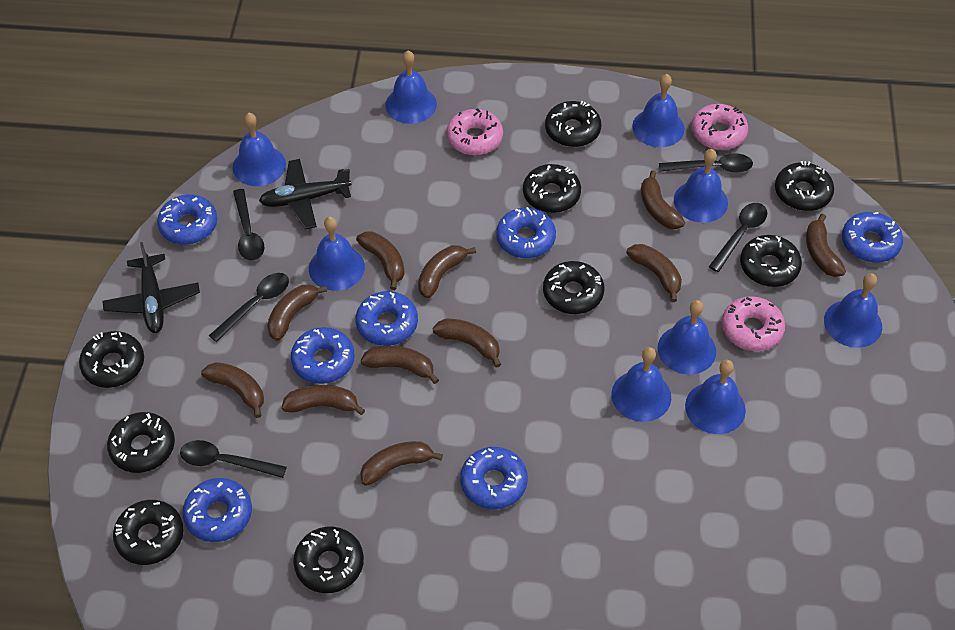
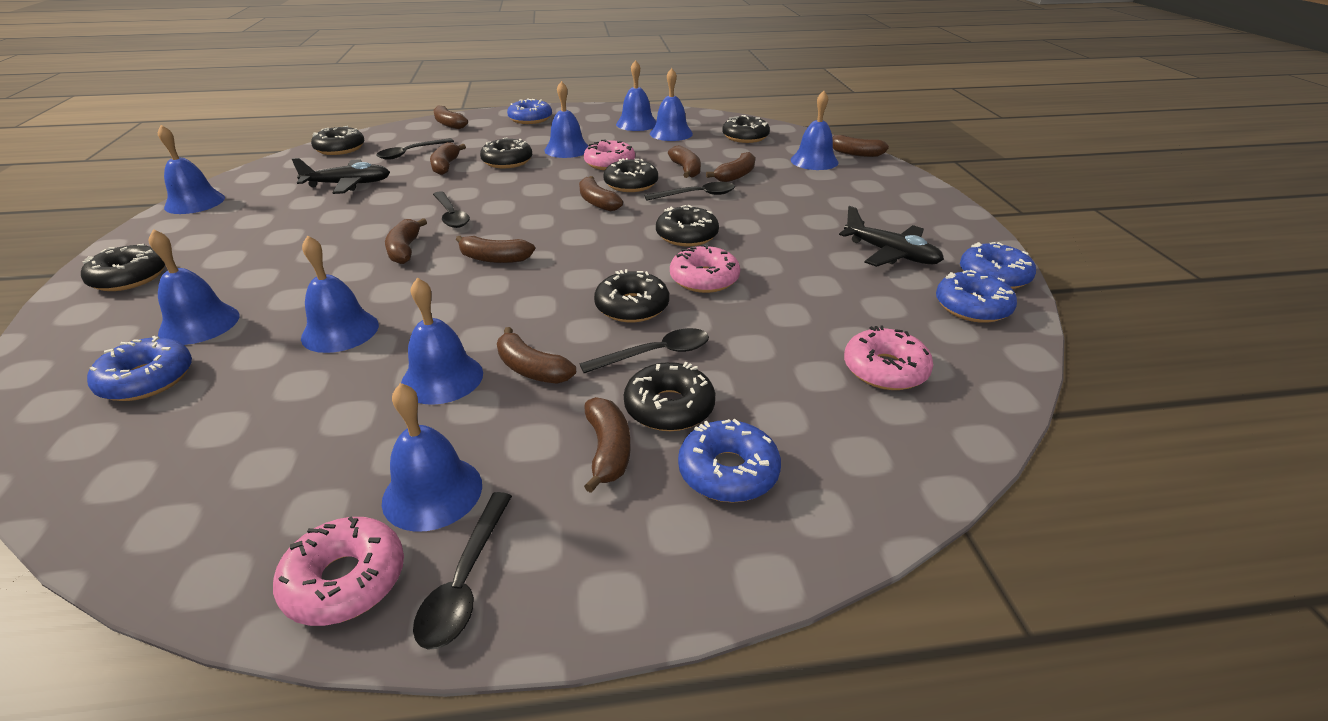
black donut: [79,331,144,388] [107,412,175,473] [113,500,183,565] [293,527,364,593] [523,164,581,213] [543,261,604,314] [545,101,601,147] [740,235,802,287] [775,161,834,211] = 9 -> [81,244,165,291] [311,126,364,155] [480,137,532,168] [594,269,669,322] [603,158,658,192] [624,362,715,431] [656,205,719,246] [722,115,770,143] = 8
blue donut: [157,195,218,245] [183,478,252,542] [291,327,355,384] [356,291,418,346] [460,447,528,509] [496,207,556,258] [842,212,903,263] = 7 -> [87,336,192,401] [507,98,552,124] [678,419,781,503] [936,270,1017,323] [960,242,1036,289] = 5
brown banana: [201,362,264,418] [267,285,327,341] [282,385,365,415] [356,231,405,290] [360,441,443,486] [361,346,439,384] [418,245,476,298] [433,319,501,368] [626,244,682,302] [641,170,685,229] [806,214,846,277] = 11 -> [385,218,427,264] [430,142,466,175] [434,105,468,129] [456,236,535,263] [497,327,576,383] [579,176,623,211] [584,397,631,493] [668,145,701,178] [706,152,755,182] [832,135,889,157] = 10
pink donut: [447,108,503,155] [691,104,748,150] [722,296,785,351] = 3 -> [273,517,404,626] [584,140,635,170] [670,245,740,293] [844,326,933,390] = 4

